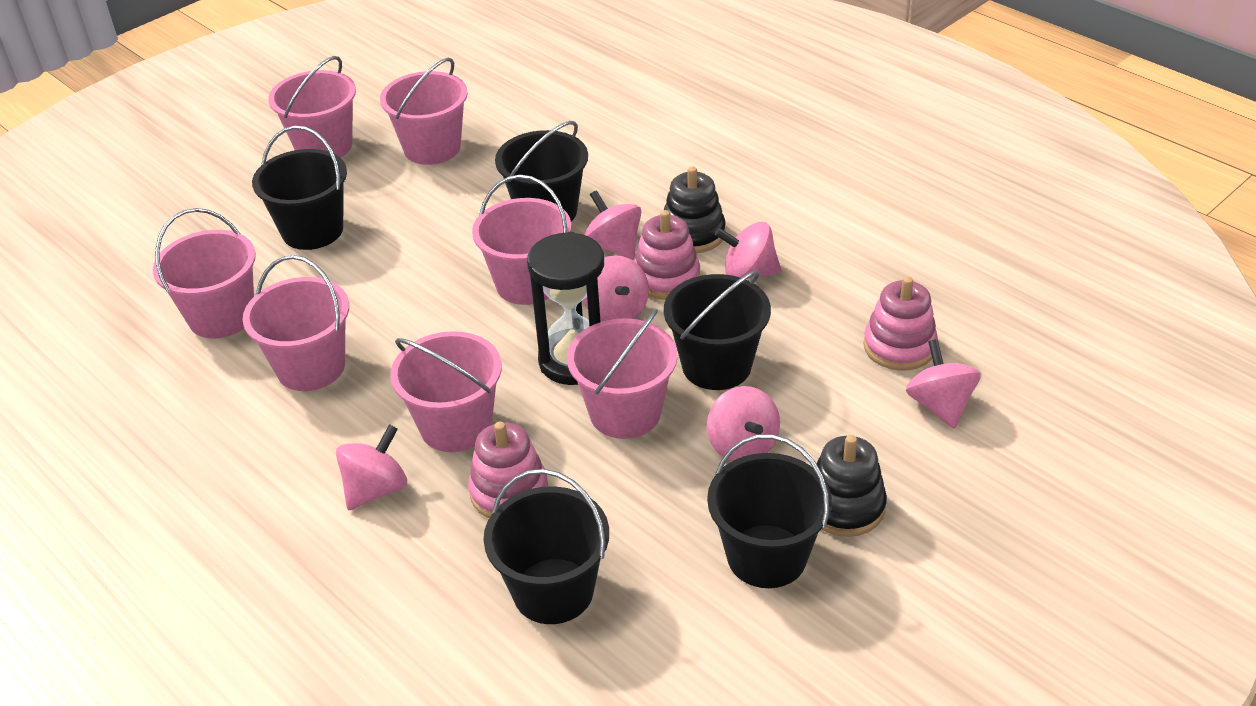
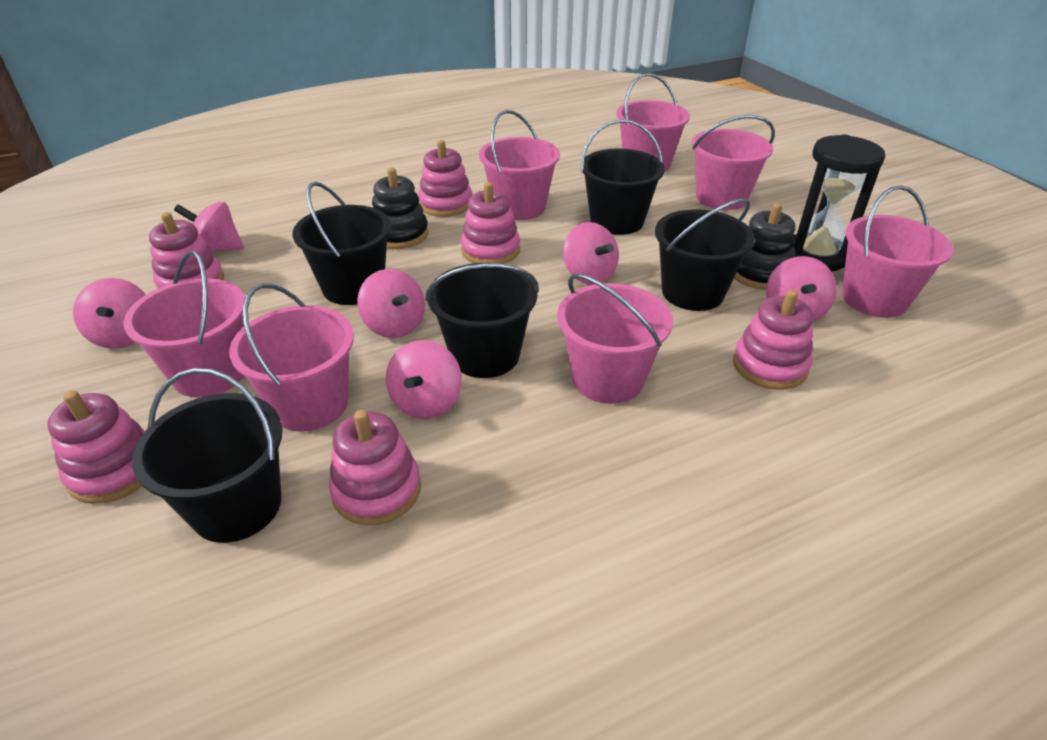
pink stacking toy: [468,421,548,518] [634,210,700,300] [863,277,938,371] = 3 -> [47,390,145,504] [149,212,224,289] [329,410,421,525] [418,140,472,217] [461,182,520,264] [733,290,814,390] = 6

